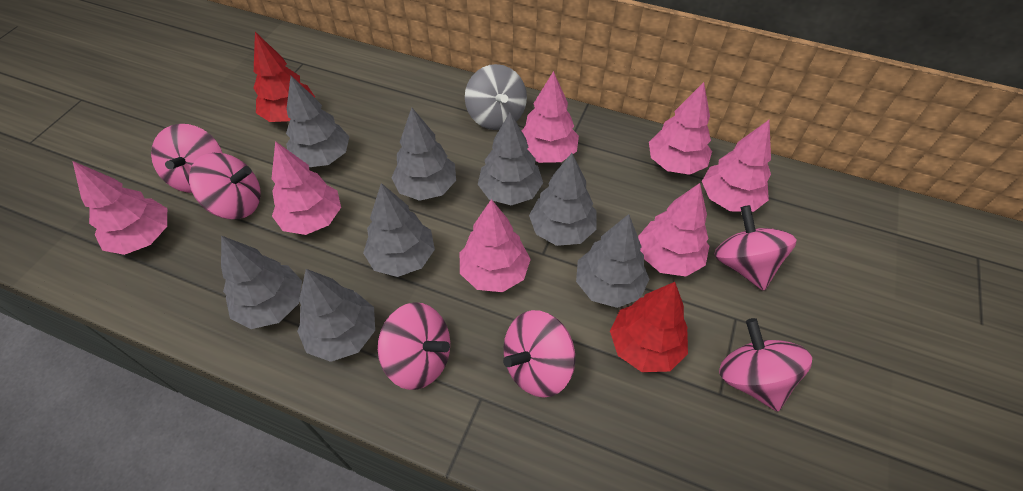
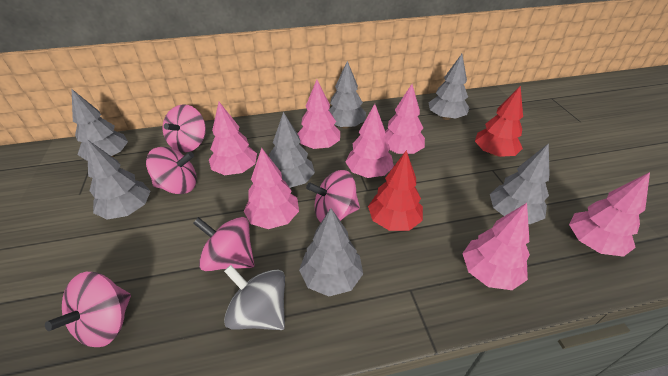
grey tree: [221,236,302,329] [286,76,349,167] [297,269,375,362] [363,183,435,277] [391,108,456,201] [478,112,543,205] [529,153,597,246] [576,214,649,308] = 8 -> [72,89,128,161] [87,139,150,220] [269,112,315,188] [299,208,363,296] [329,61,366,129] [428,54,469,120] [490,143,550,224] = 7
pink spinning top: [151,124,222,193] [189,153,261,219] [378,302,450,390] [503,310,575,398] [714,205,797,291] [719,318,812,411] = 6 -> [45,272,131,347] [146,147,197,194] [162,104,206,153] [193,217,254,271] [306,170,360,223] = 5

